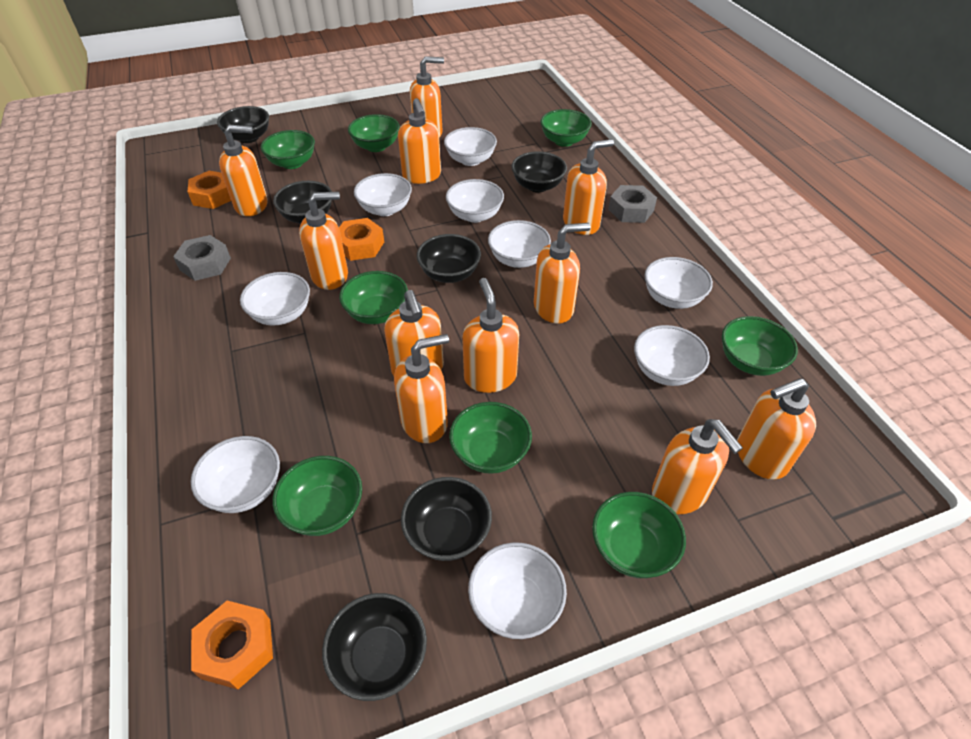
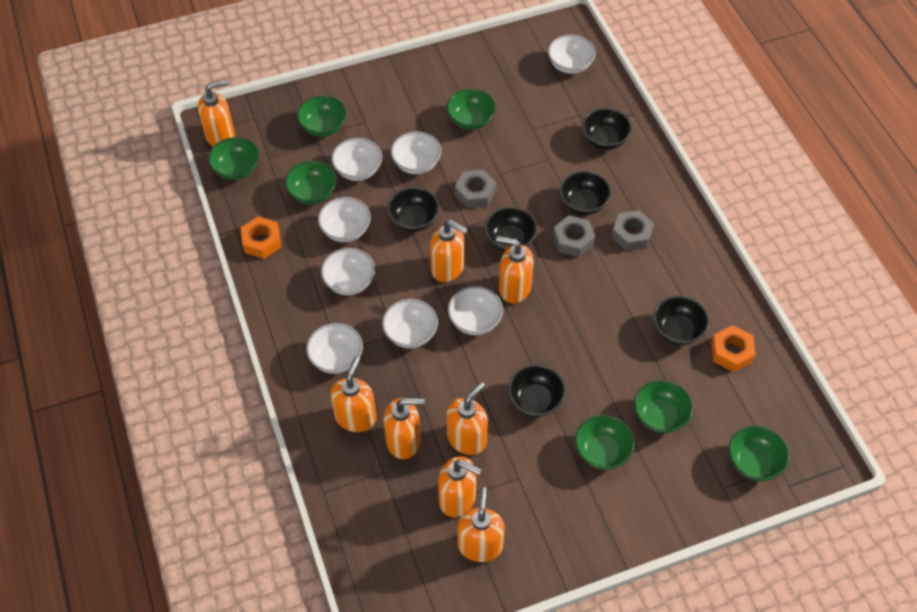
green bowl: [261,130,315,169] [273,456,362,536] [339,271,408,324] [348,114,400,152] [449,402,532,474] [540,109,592,147] [592,492,686,578] [722,316,798,376] = 8 -> [208,137,259,180] [285,161,337,205] [297,95,347,137] [447,89,496,130] [575,415,635,470] [634,380,693,433] [729,426,789,481] = 7
grey nut: [173,235,231,281] [608,185,657,223] = 2 -> [455,170,496,208] [553,215,595,257] [611,210,654,251] = 3
orange nut: [188,171,231,209] [191,601,273,689] [339,218,384,261] = 3 -> [241,217,281,259] [711,325,756,372] = 2
orange soap dispenser: [219,125,268,216] [299,192,348,290] [384,290,444,376] [394,334,449,443] [398,98,441,184] [410,56,444,138] [462,278,519,393] [534,223,590,324] [563,139,614,235] [652,419,743,514] [737,378,816,480] = 11 -> [198,80,235,146] [331,357,376,432] [384,398,425,459] [430,220,468,282] [438,457,482,517] [447,382,488,455] [458,487,505,562] [496,236,534,303] = 8
white bowl: [191,436,280,513] [240,272,310,326] [354,173,412,216] [444,127,497,166] [446,179,504,223] [468,542,567,639] [488,220,551,268] [634,325,710,386] [645,257,713,309] = 9 -> [306,323,363,374] [318,197,371,242] [321,248,375,295] [332,138,382,181] [382,299,438,348] [391,131,441,174] [448,286,503,335] [548,35,596,74] = 8

